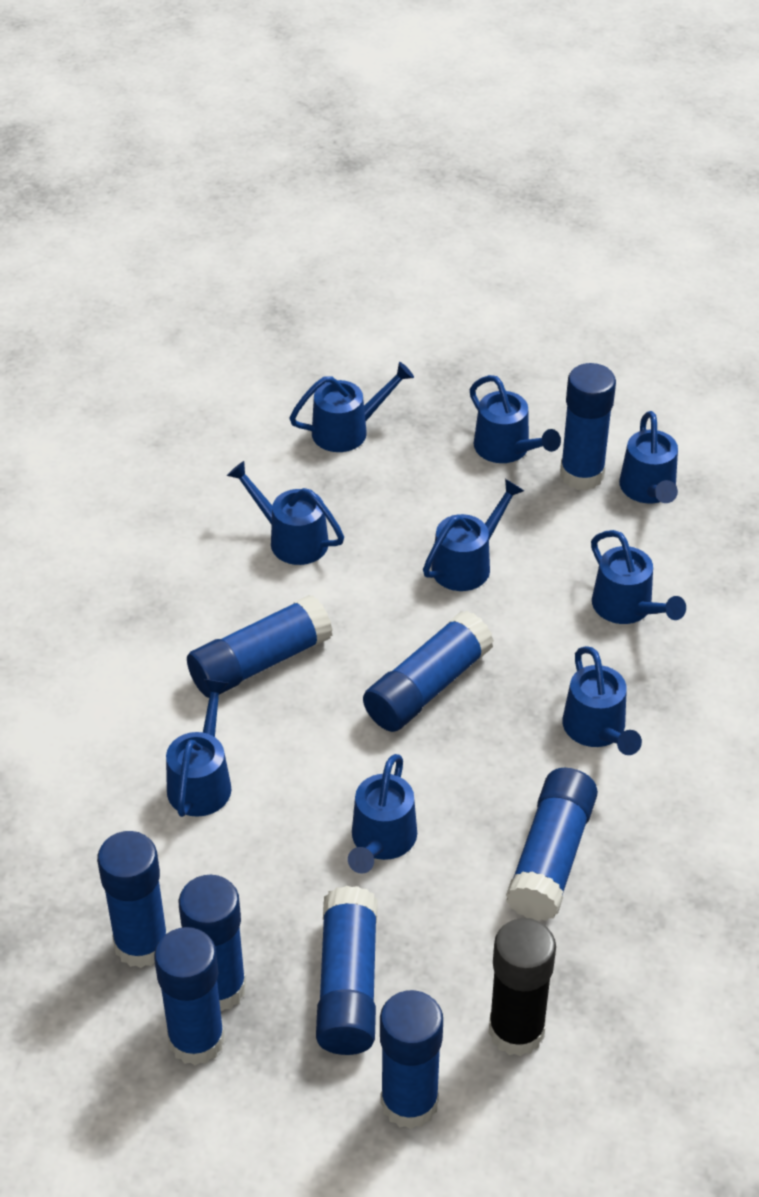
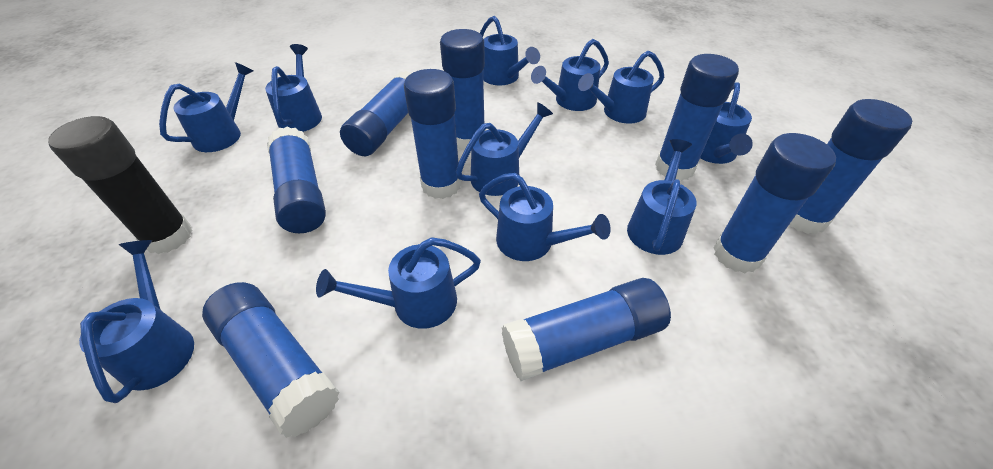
blue watering can: [166,679,232,817] [227,461,344,565] [289,362,414,452] [348,754,417,874] [423,479,524,591] [470,375,561,463] [563,646,642,755] [591,530,686,624] [619,411,678,504] = 9 -> [79,240,194,403] [159,62,253,152] [265,44,322,132] [316,237,481,329] [456,102,553,196] [479,173,611,261] [480,16,540,85] [531,39,609,111] [578,51,664,124] [627,139,697,255] [700,82,753,164] = 11

